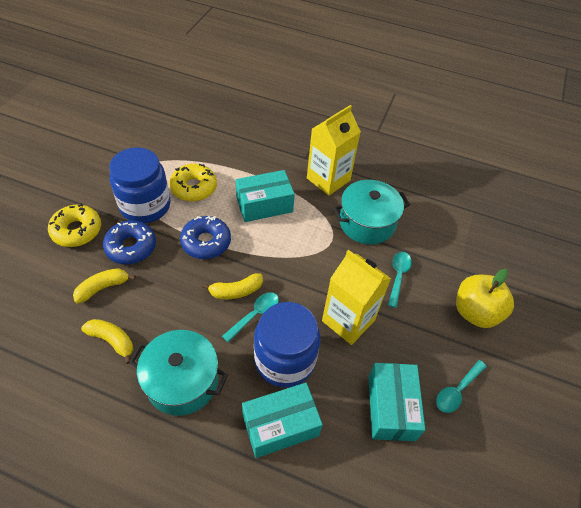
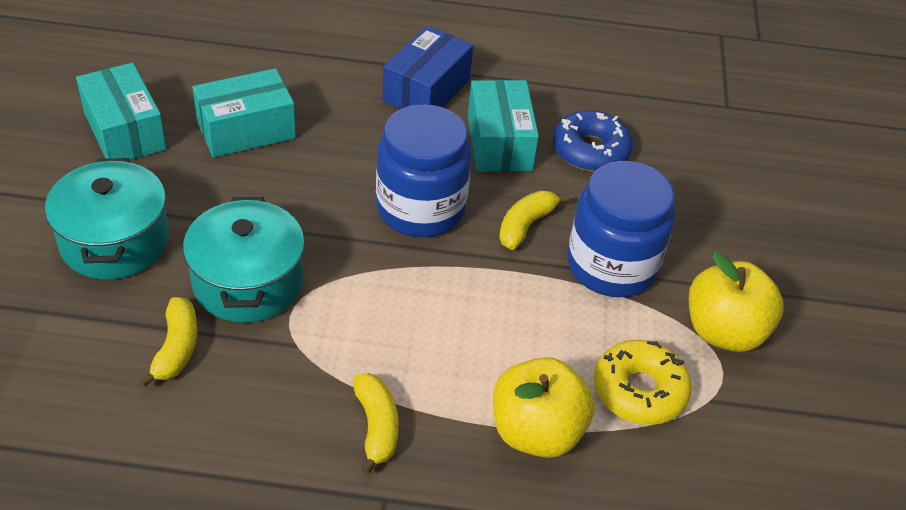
blue box: none = 0 -> [383,26,473,109] = 1
blue donut: [103,220,156,265] [180,216,231,259] = 2 -> [553,110,633,172] = 1
turquoise spoon: [222,292,279,342] [388,252,412,308] [436,360,487,413] = 3 -> none = 0
yellow apple: [456,269,514,328] = 1 -> [493,357,595,458] [689,251,784,352] = 2
yellow carton: [307,105,361,196] [322,250,391,345] = 2 -> none = 0
yellow donut: [48,203,101,247] [170,164,217,201] = 2 -> [594,340,692,425] = 1

